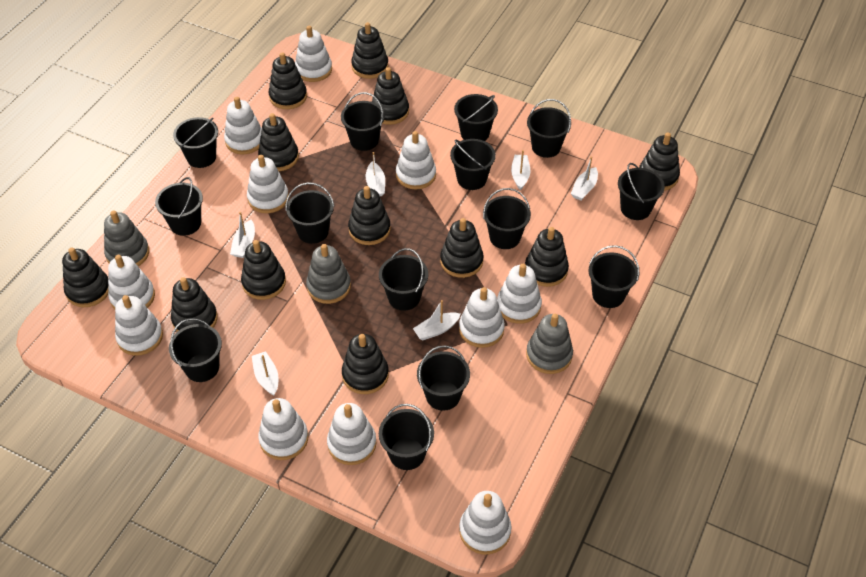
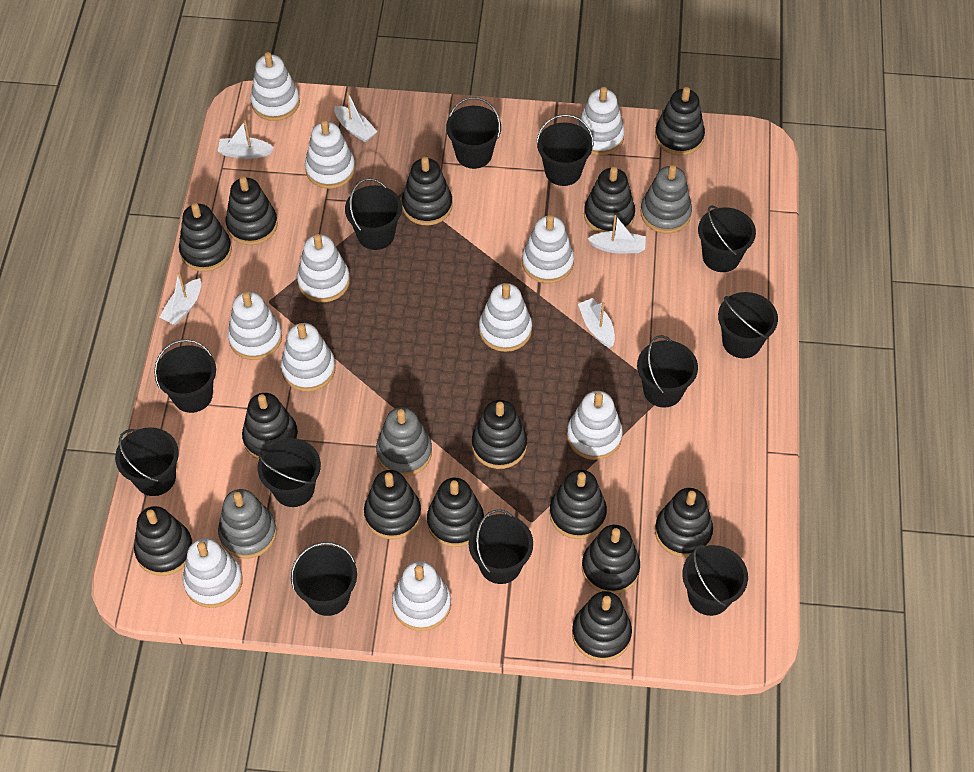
black bucket: [155,177,203,236] [169,318,222,382] [173,117,218,168] [285,182,334,244] [341,92,385,151] [379,248,428,311] [379,404,434,470] [417,345,470,411] [450,139,496,190] [454,94,498,141] [483,188,531,249] [527,99,571,158] [589,245,639,308] [618,163,665,220] = 14 -> [115,427,179,496] [154,339,216,413] [258,438,321,507] [291,542,357,616] [345,178,402,250] [446,97,501,169] [468,510,533,584] [536,114,594,186] [637,335,698,408] [682,545,748,616] [698,205,756,272] [718,292,778,358] = 12
black stacking toy: [62,248,109,307] [171,277,218,332] [241,240,286,300] [258,113,299,171] [268,52,307,109] [342,334,389,394] [348,186,391,245] [351,22,389,79] [372,67,409,125] [440,218,484,278] [525,227,569,287] [639,132,680,191] = 12 -> [134,506,193,576] [179,203,232,271] [226,177,278,245] [242,393,298,460] [364,470,421,539] [402,157,453,225] [427,478,484,547] [472,400,527,469] [549,470,607,539] [572,591,632,661] [582,525,640,594] [584,167,635,233] [655,87,705,156] [655,488,713,557] = 14
white boat: [230,212,255,258] [252,351,278,396] [366,152,385,196] [413,300,461,340] [511,150,531,190] [571,156,598,201] = 6 -> [159,272,201,325] [218,120,274,159] [334,92,377,142] [578,298,615,348] [587,215,646,254] = 5

